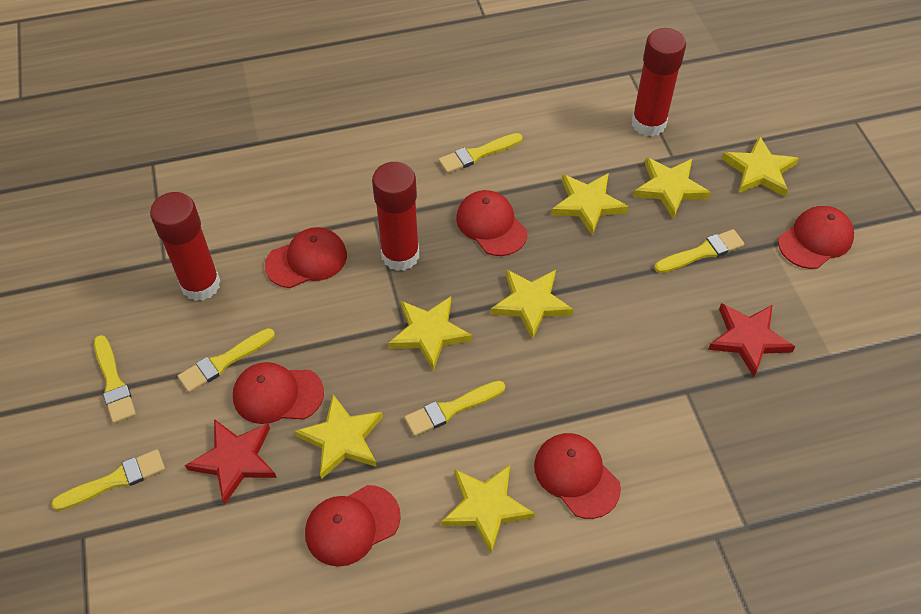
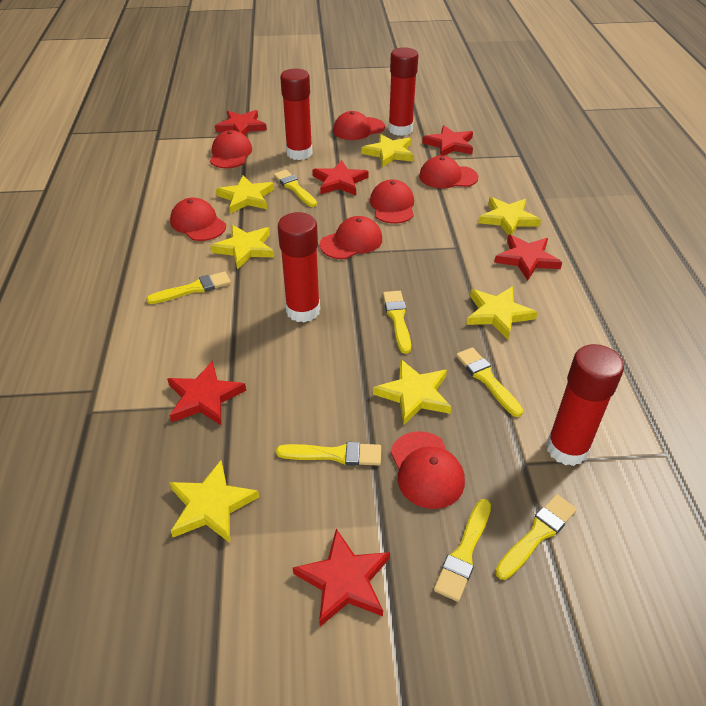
red cap: [233,362,324,424] [265,227,347,288] [305,485,401,567] [456,190,527,256] [534,433,621,519] [778,206,854,269] = 6 -> [170,198,226,241] [210,130,252,168] [320,216,382,259] [333,111,385,140] [370,179,414,224] [390,431,465,509] [419,156,479,188] = 7
red glue stick: [150,192,220,301] [372,162,419,271] [632,28,686,137] = 3 -> [278,212,320,322] [280,69,313,160] [388,47,418,136] [546,344,624,466] = 4
red star: [185,419,277,504] [708,303,795,377] = 2 -> [167,361,246,426] [215,110,267,135] [293,529,390,627] [313,160,369,195] [422,125,473,156] [494,234,562,281] = 6
yellow brush: [51,449,165,511] [94,335,136,424] [178,328,275,393] [404,380,505,436] [438,133,523,174] [654,229,745,273] = 6 -> [146,271,231,304] [273,170,317,207] [276,442,381,466] [383,291,411,354] [434,499,491,602] [456,347,523,417] [495,494,577,580] = 7

